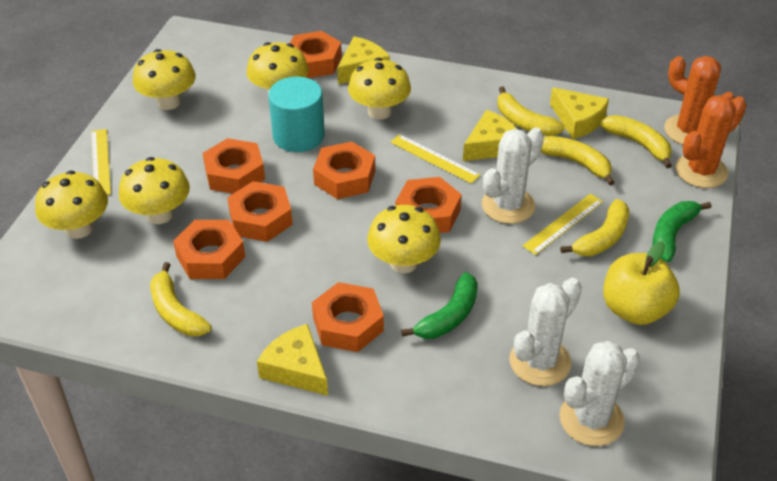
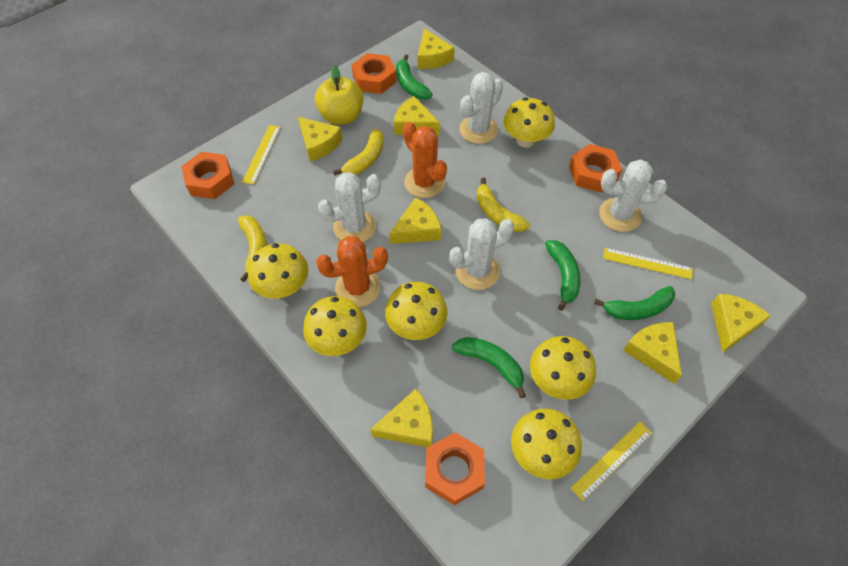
green banana: [401,272,478,339] [652,201,712,262] = 2 -> [396,54,433,100] [452,337,526,398] [545,240,581,311] [594,286,675,320] = 4
orange nut: [173,220,245,279] [203,138,265,194] [227,181,293,242] [290,31,342,78] [312,282,384,352] [313,141,375,199] [395,177,462,233] = 7 -> [181,152,234,199] [352,53,397,94] [425,432,485,505] [569,144,622,193] = 4
turquoise cylinder: [268,76,325,152] = 1 -> none = 0
white cactus: [482,127,544,224] [510,278,582,386] [559,341,640,446] = 3 -> [318,172,381,242] [449,218,514,290] [459,72,503,144] [599,159,667,232] = 4
yellow banana: [150,262,212,336] [497,86,565,136] [541,136,615,185] [560,199,630,256] [599,115,672,168] = 5 -> [238,215,267,282] [333,129,384,175] [477,177,530,232] = 3
yellow cheese: [257,324,328,396] [337,36,390,84] [463,110,517,161] [550,87,609,139] = 4 -> [298,117,343,162] [370,389,433,447] [389,198,441,244] [394,96,440,135] [417,29,455,69] [623,322,682,384] [711,294,771,353] = 7

